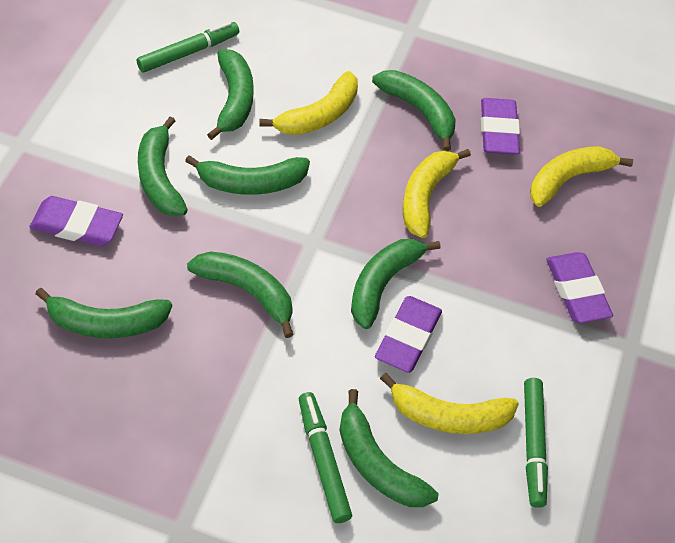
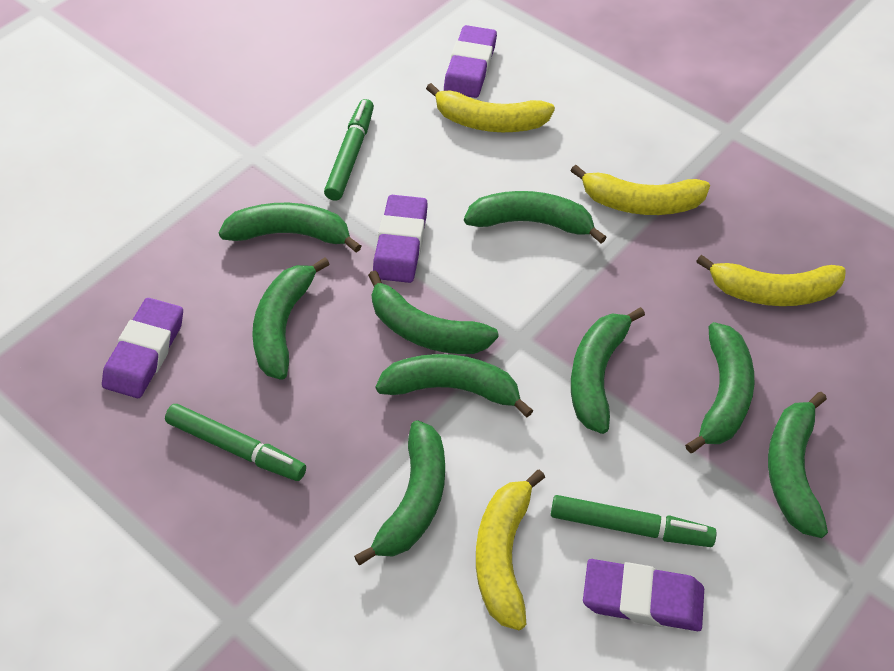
green banana: [35,288,172,338] [138,116,188,216] [185,155,310,195] [187,251,294,338] [207,49,254,140] [339,389,438,507] [351,239,441,329] [372,70,456,151] = 8 -> [219,203,361,253] [252,257,330,380] [354,420,445,565] [368,271,499,354] [375,354,533,417] [464,191,607,244] [571,307,645,434] [685,322,754,453] [768,392,828,538] = 9

